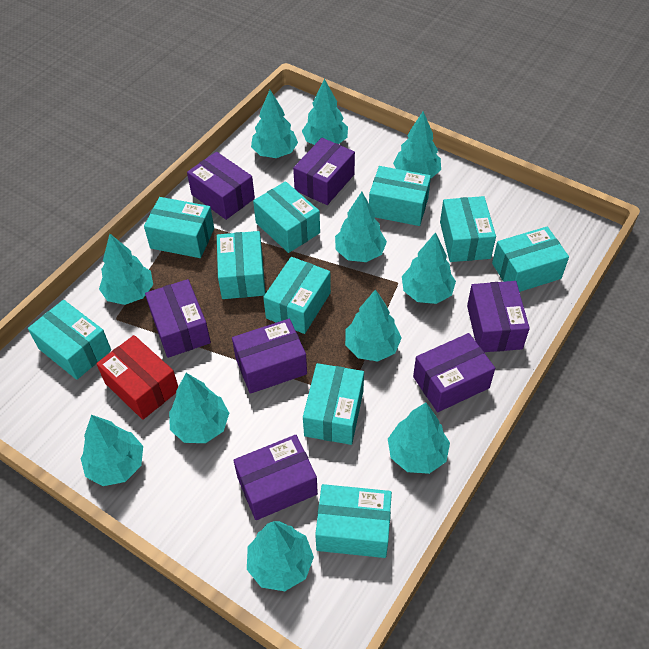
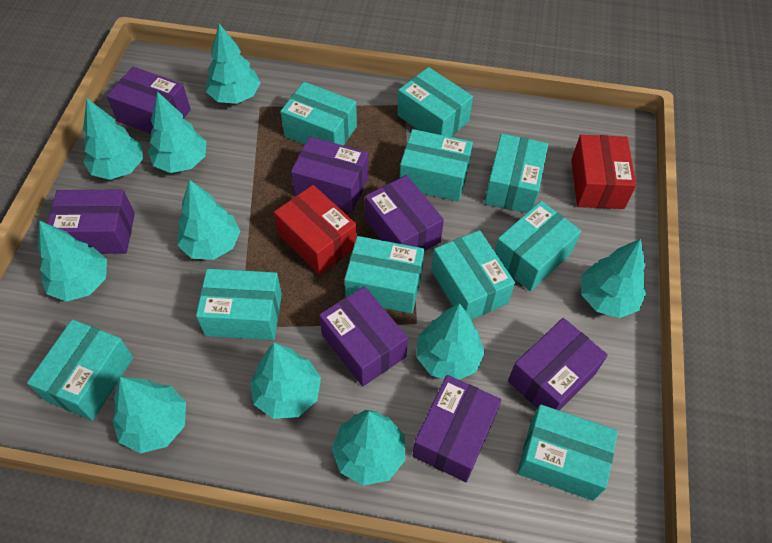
red box: [96,335,178,420] = 1 -> [274,185,357,275] [571,135,636,209] = 2
turquoise tree: [81,415,143,486] [99,234,153,305] [169,373,229,443] [247,521,314,591] [251,90,298,158] [302,79,348,145] [335,192,387,262] [345,289,402,362] [388,403,450,474] [393,111,441,178] [402,232,456,304] = 11 -> [38,220,107,302] [83,98,143,180] [112,377,186,454] [148,91,206,173] [177,179,240,260] [206,23,260,104] [250,343,321,419] [332,410,406,486] [416,303,485,380] [581,238,646,318] = 10

